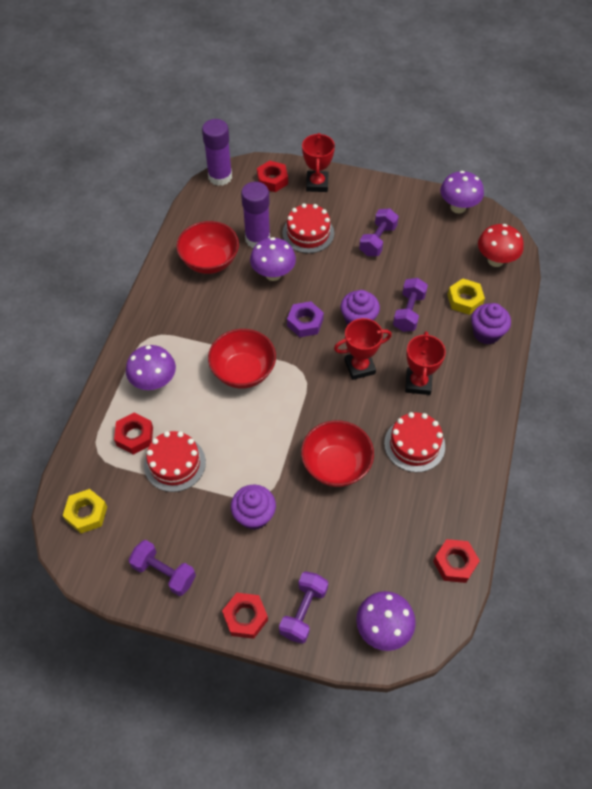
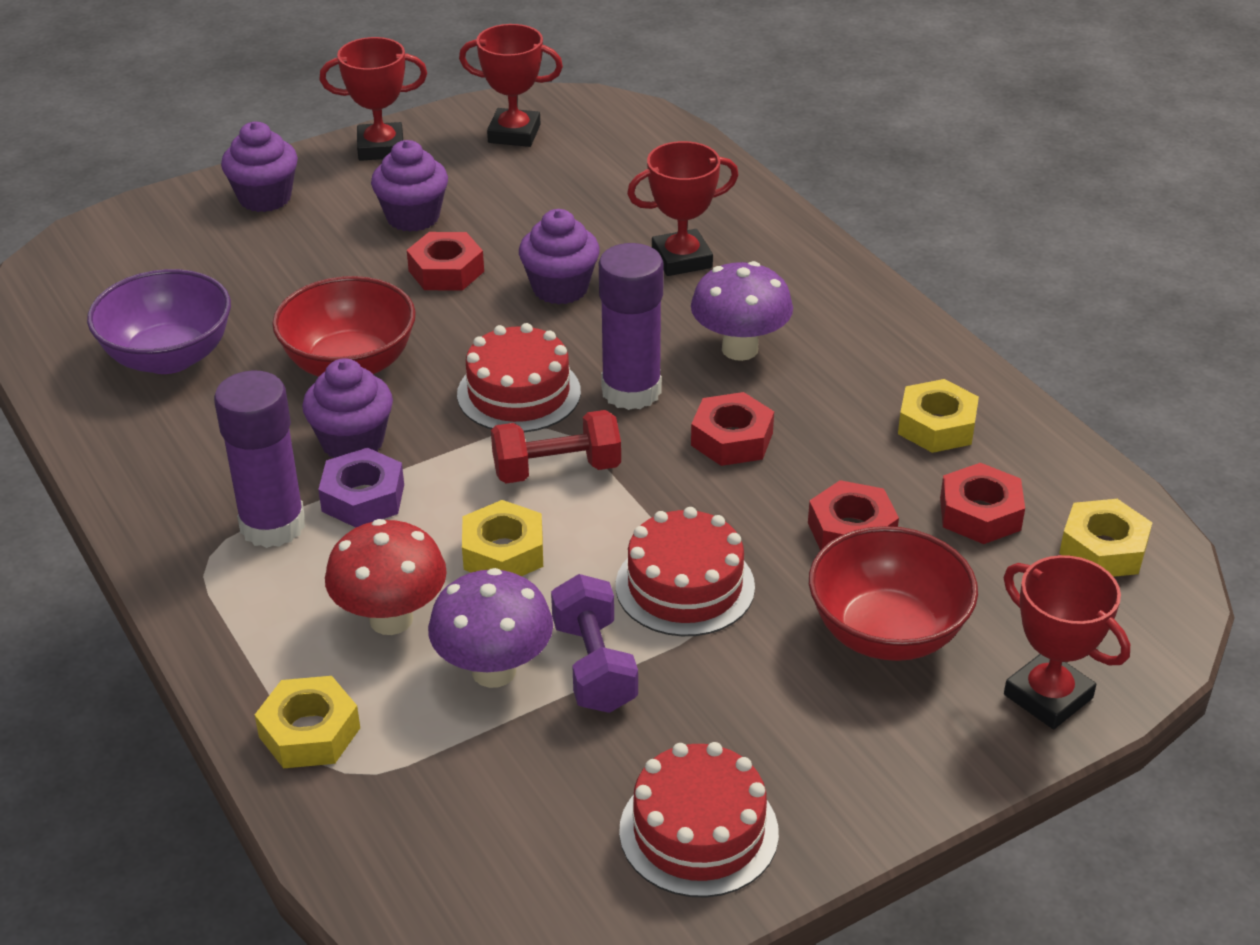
purple bowl: none = 0 -> [87,269,231,374] = 1
purple cupcake: [231,485,276,530] [341,290,380,325] [471,303,511,345] = 3 -> [221,122,298,212] [302,358,393,458] [371,140,448,232] [519,209,600,305] = 4
purple dumbbell: [129,540,196,596] [279,571,328,644] [359,208,399,256] [393,278,428,332] = 4 -> [551,574,638,713] = 1
purple mushroom: [126,345,176,390] [250,237,296,281] [356,591,416,651] [440,171,484,214] = 4 -> [428,568,553,688] [691,261,793,361] = 2
red bowl: [176,221,239,274] [208,329,276,389] [301,420,374,487] = 3 -> [272,276,416,377] [809,526,978,661] = 2
red dumbbell: none = 0 -> [491,410,621,483] = 1
red trophy: [302,133,335,192] [334,318,392,380] [405,331,446,395] = 3 -> [320,37,427,161] [459,24,563,147] [627,141,739,276] [1004,555,1130,729] = 4
yellow nut: [63,489,107,533] [447,278,485,315] = 2 -> [255,676,360,768] [462,500,543,576] [898,379,979,453] [1059,499,1152,577] = 4

